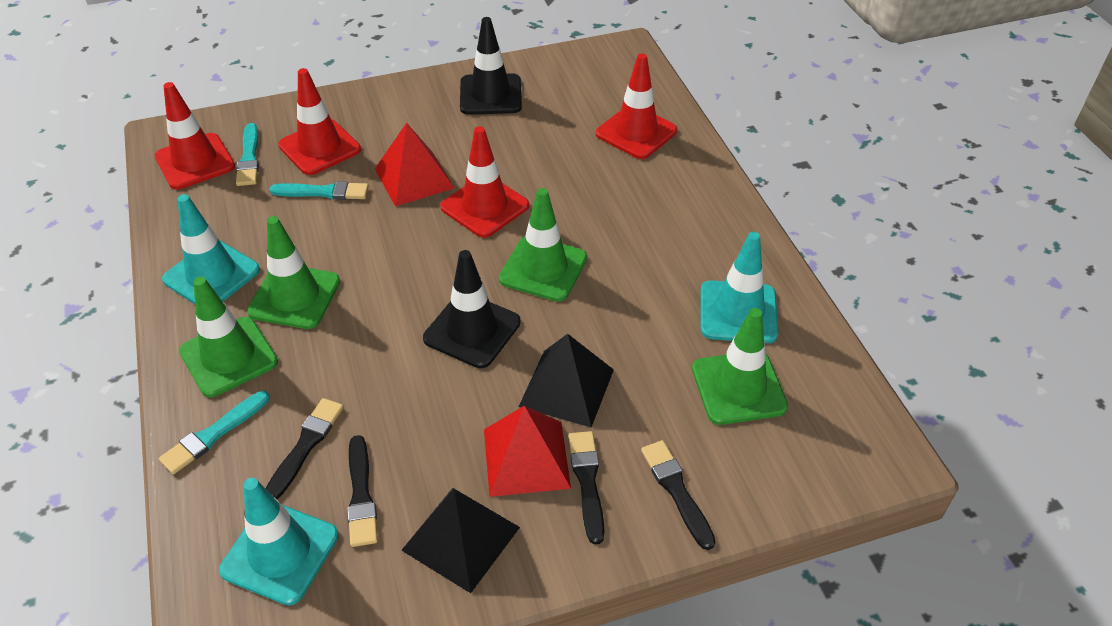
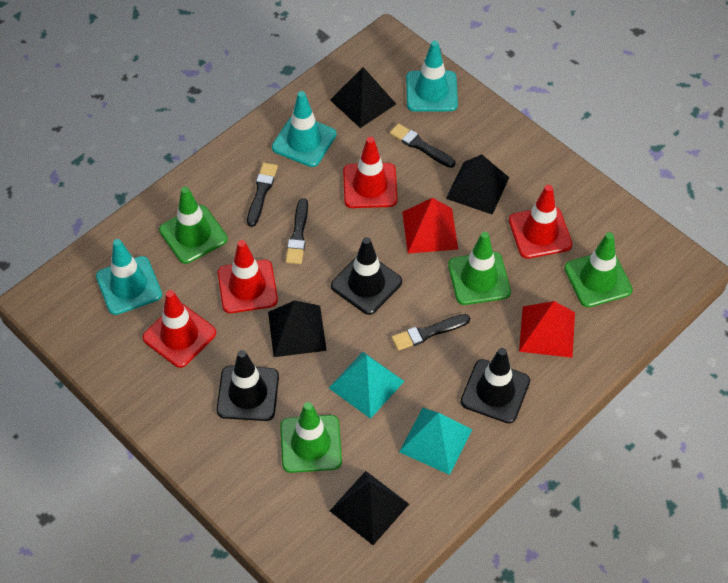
black pyramid: [401,488,520,593] [519,334,614,427] = 2 -> [268,300,327,357] [330,67,396,128] [330,471,409,545] [446,154,509,215] = 4
black traffic cone: [423,250,521,368] [460,17,522,115] = 2 -> [217,350,279,421] [331,237,402,315] [461,348,530,423] = 3
turquoise brush: [159,391,270,474] [236,123,259,186] [269,181,369,200] = 3 -> none = 0
turquoise pyramid: none = 0 -> [329,352,404,419] [399,408,473,475] = 2

